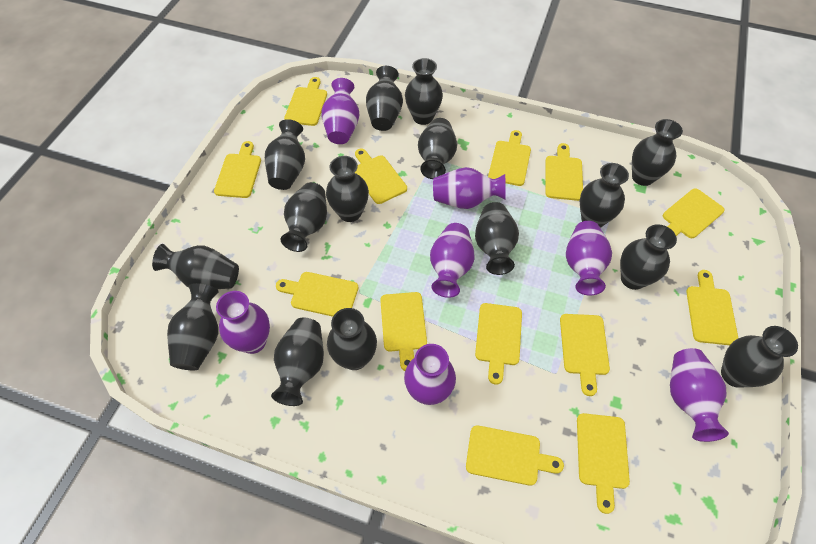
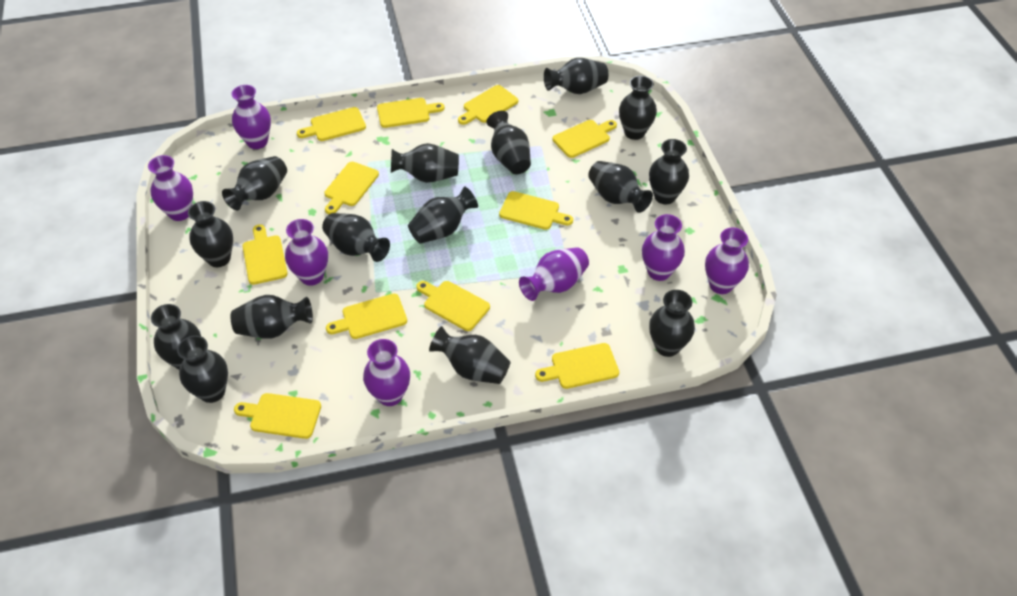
yellow cutting board: [214,141,261,198] [276,272,358,317] [284,77,327,126] [355,148,407,204] [380,292,427,371] [466,425,564,486] [475,303,522,385] [488,130,531,186] [545,143,583,201] [560,314,610,396] [577,413,630,514] [663,188,725,238] [686,270,738,345] = 13 -> [234,393,321,439] [243,224,288,285] [297,107,366,141] [324,162,379,214] [326,294,407,339] [377,98,445,128] [416,281,490,331] [458,85,518,125] [499,191,573,230] [535,343,619,389] [552,120,617,158] = 11

